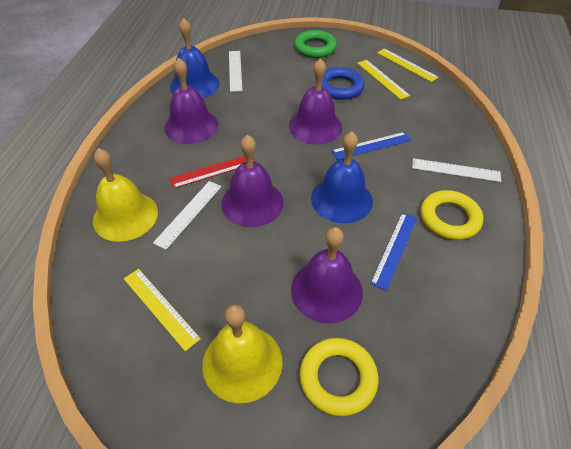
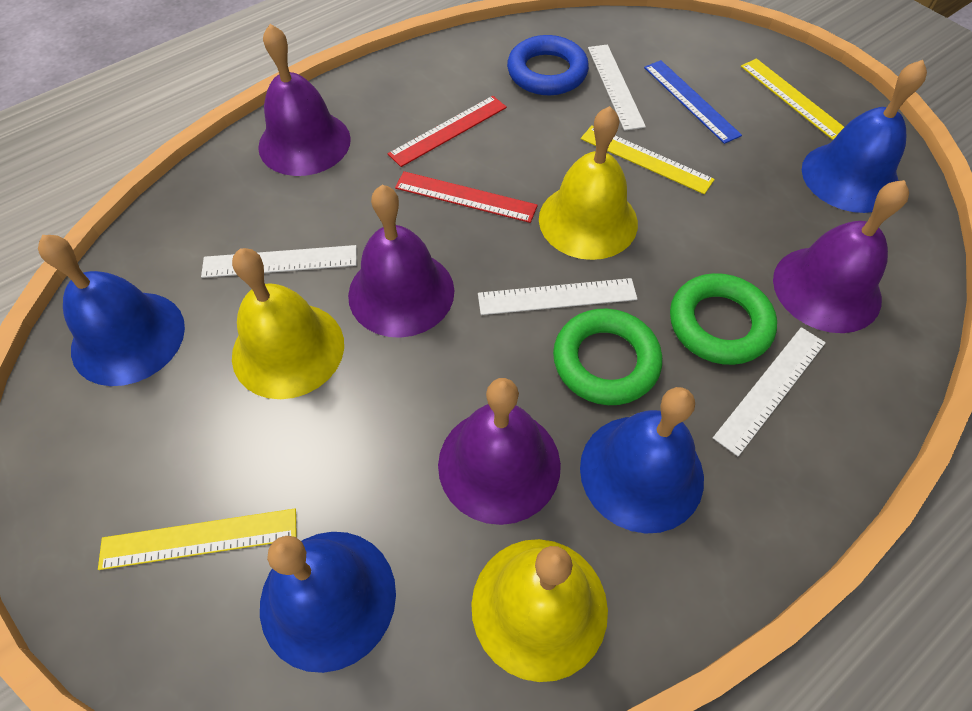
blue bell: [170,18,219,98] [311,132,373,223] = 2 -> [38,235,185,386] [260,532,396,673] [580,387,704,534] [802,60,927,213] = 4
blue ruler: [331,132,411,160] [370,212,417,291] = 2 -> [644,60,742,144] = 1
green ring: [294,30,337,58] = 1 -> [553,309,662,405] [670,273,777,365] = 2
red ruler: [169,156,256,188] = 1 -> [388,96,507,167] [395,171,538,223] = 2
white ruler: [153,181,222,250] [229,51,242,92] [412,158,501,182] = 3 -> [201,245,357,278] [478,278,637,315] [588,45,646,131] [713,327,826,456] = 4
yellow bell: [93,148,158,242] [202,305,282,403] = 2 -> [232,248,344,399] [471,539,608,682] [539,106,638,260] = 3
yellow ring: [300,338,378,416] [421,190,483,240] = 2 -> none = 0

